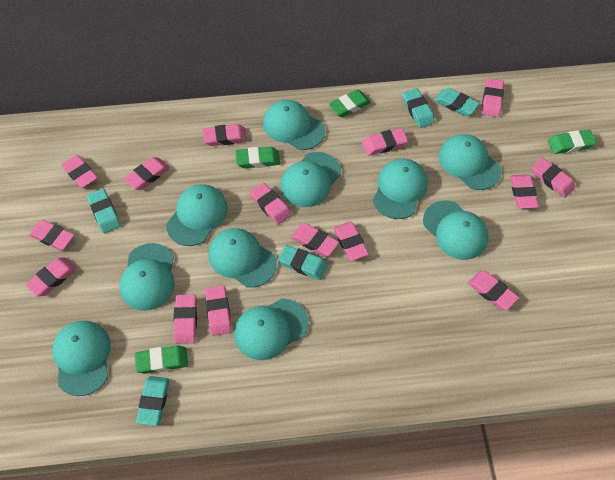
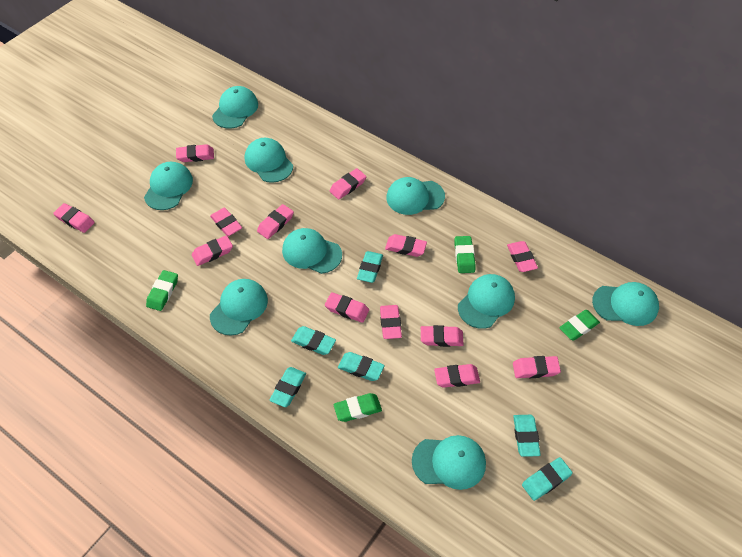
pink eraser: [25,257,77,296] [29,220,74,251] [61,155,98,188] [124,157,170,190] [173,294,197,344] [202,124,247,146] [205,285,232,336] [250,182,292,225] [291,223,339,257] [333,222,369,261] [362,128,408,156] [468,271,519,310] [482,78,504,117] [510,174,539,209] [532,158,576,198] = 15 -> [53,203,95,233] [176,144,214,162] [192,235,233,266] [210,208,242,236] [257,204,294,239] [325,292,369,323] [330,168,366,200] [380,305,402,339] [385,234,427,257] [421,325,464,347] [434,364,480,388] [507,241,538,272] [513,356,561,378] = 13
turquoise cap: [52,321,111,396] [120,243,174,311] [166,184,228,246] [208,228,277,288] [234,298,309,360] [263,100,325,150] [281,152,341,207] [373,159,428,219] [423,201,489,260] [439,134,501,190] = 10 -> [144,162,193,210] [210,279,268,336] [212,86,258,129] [245,138,293,183] [282,228,342,274] [387,177,445,215] [412,435,486,490] [458,274,515,329] [592,282,659,326] = 9
turquoise eraser: [87,189,121,233] [136,376,169,426] [278,245,328,280] [402,88,435,128] [435,88,480,116] = 5 -> [269,367,306,407] [291,326,336,355] [338,352,384,381] [357,251,383,283] [513,415,541,457] [522,457,573,501] = 6

